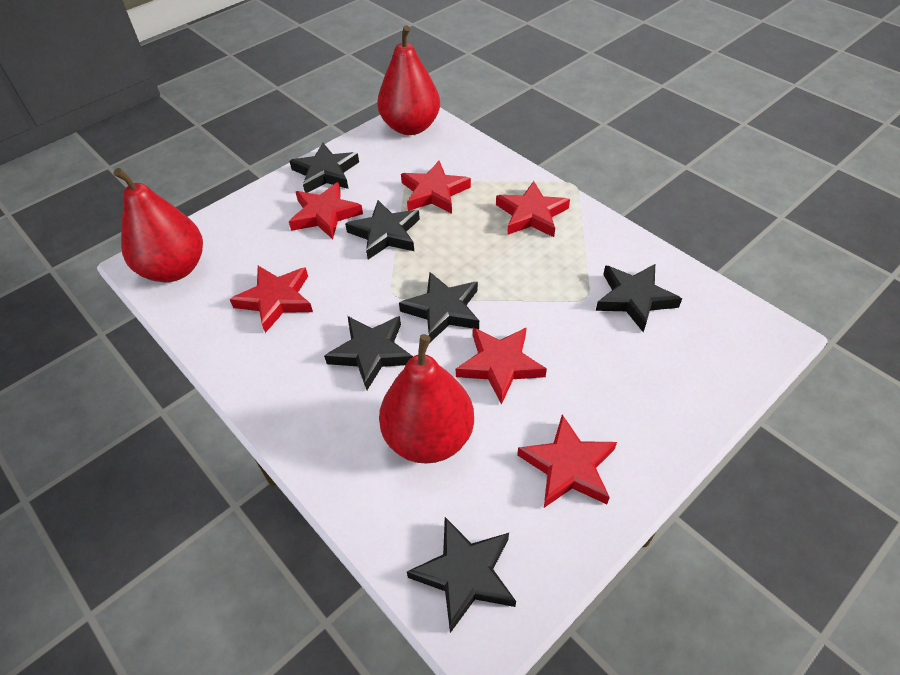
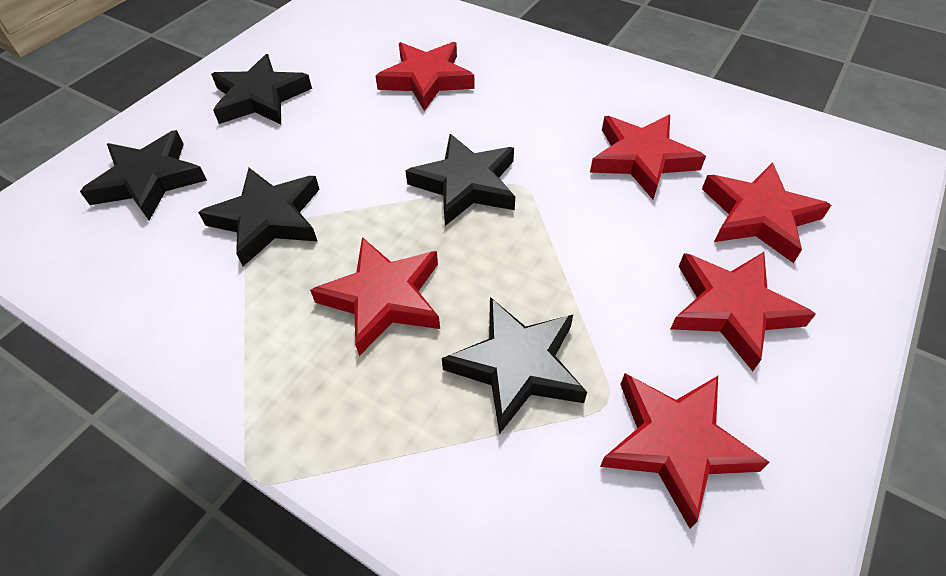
black star: [290,143,359,193] [324,316,413,390] [345,200,420,259] [399,272,479,342] [407,517,516,633] [596,264,682,333] = 6 -> [80,130,207,220] [198,168,320,266] [211,54,312,124] [405,134,515,226] [442,297,587,434] = 5
red pear: [113,168,203,282] [377,25,440,135] [379,335,474,464] = 3 -> none = 0

